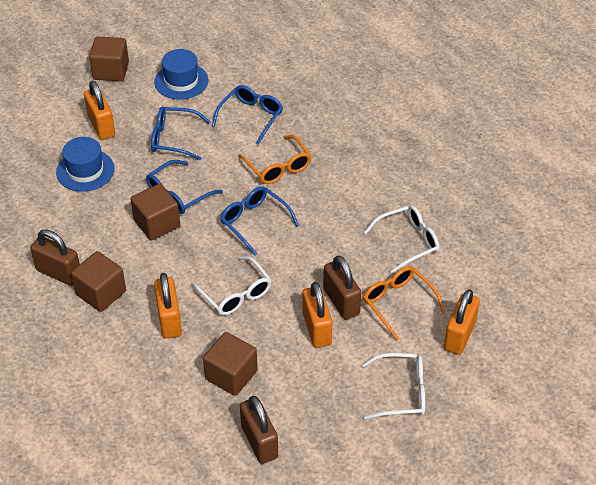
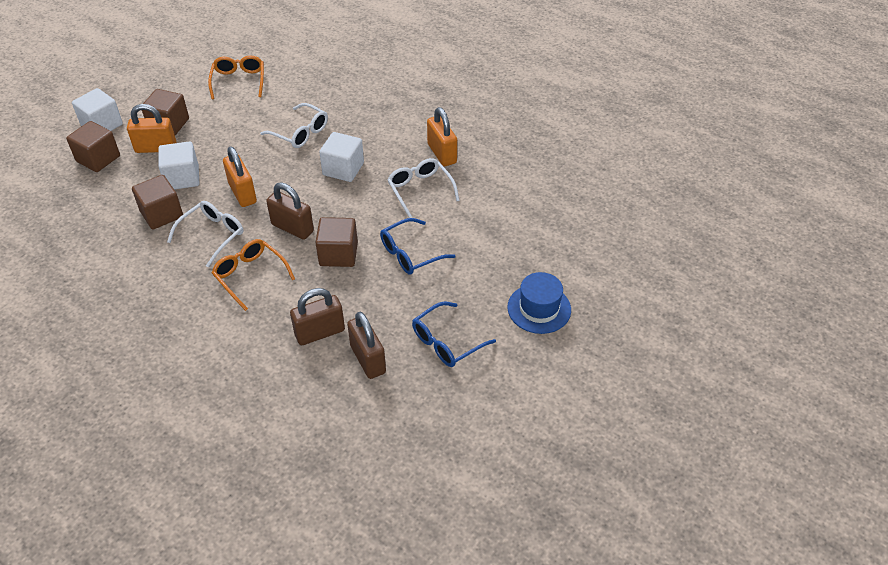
blue glasses: [146,160,223,214] [151,107,210,160] [212,85,283,145] [220,186,299,255] = 4 -> [380,218,455,275] [412,301,496,367] = 2
blue hat: [56,137,115,192] [154,49,208,100] = 2 -> [507,272,571,334] = 1
orange padlock: [84,81,115,140] [154,273,182,338] [303,282,333,348] [444,289,480,355] = 4 -> [127,104,177,153] [223,146,257,207] [427,107,457,166] = 3
white cube: none = 0 -> [72,88,123,131] [159,141,199,189] [319,132,364,182] = 3

